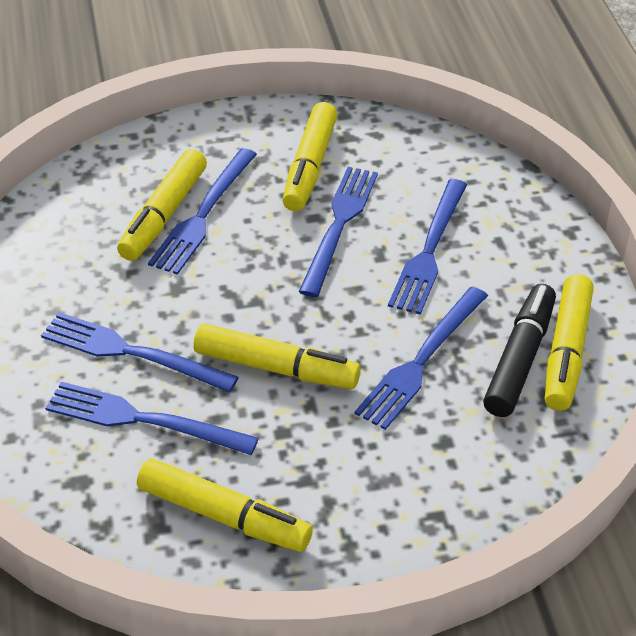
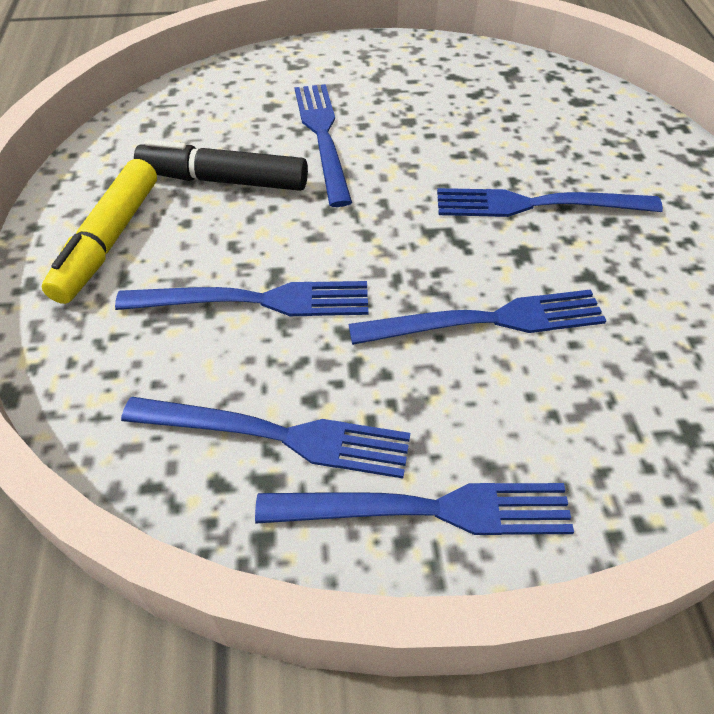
yellow marker: [117,149,207,261] [137,458,313,552] [194,323,361,389] [282,102,338,211] [545,274,594,411] = 5 -> [42,159,157,304] = 1

